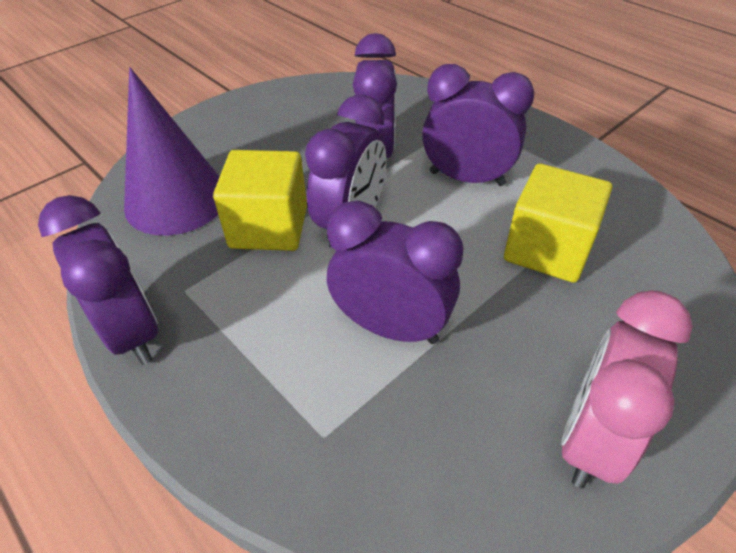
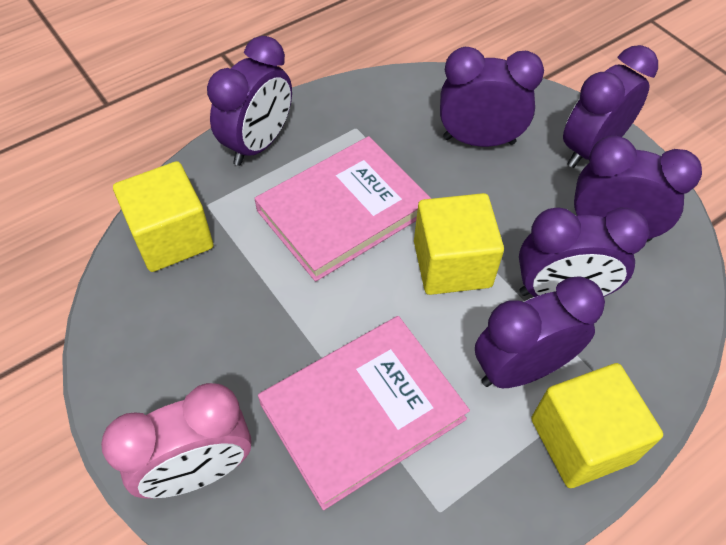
pink book: none = 0 -> [254,136,431,282] [258,316,470,510] = 2
purple clock: [38,195,158,365] [305,95,387,248] [327,200,464,344] [353,33,397,158] [422,64,534,186] = 5 -> [207,36,292,166] [440,47,544,147] [475,276,605,388] [519,207,649,297] [563,45,658,168] [574,136,702,241] = 6
purple cone: [124,67,220,236] = 1 -> none = 0
yellow cube: [213,150,307,251] [504,164,612,283] = 2 -> [113,161,213,272] [414,193,504,295] [531,363,663,488] = 3

